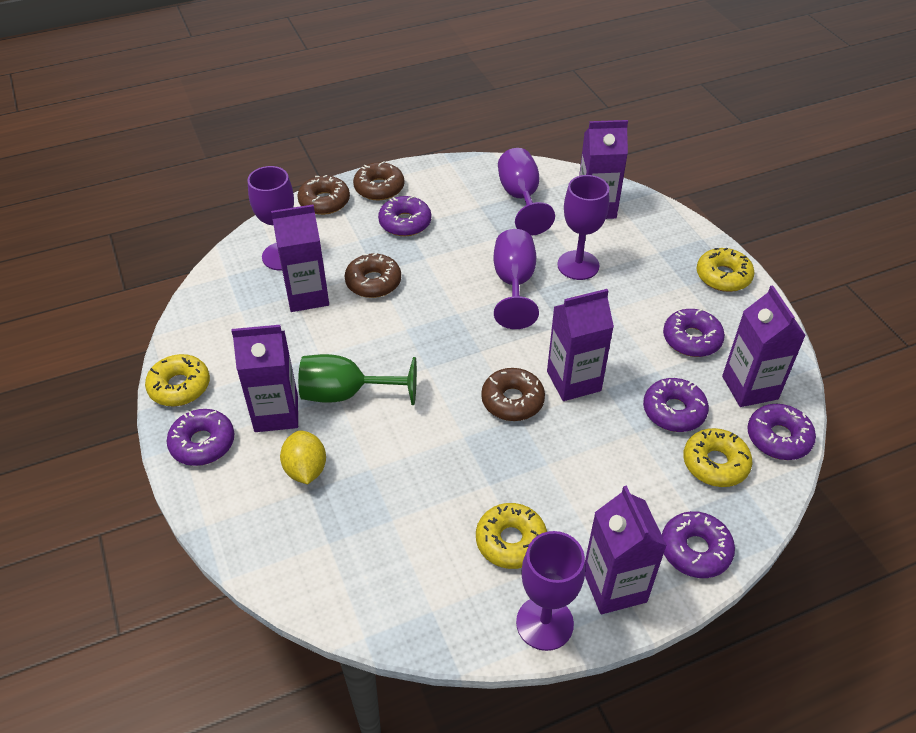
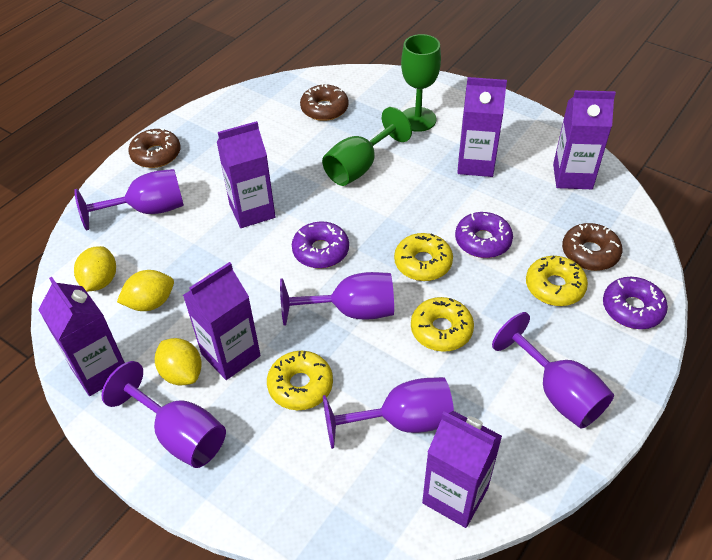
brown donut: [297,175,350,215] [345,253,401,298] [353,161,404,201] [481,368,545,421] = 4 -> [128,128,181,168] [300,83,349,121] [562,223,622,271] = 3
green goblet: [298,354,417,405] = 1 -> [322,107,412,186] [401,34,441,132] = 2
purple donut: [166,409,235,466] [378,196,431,236] [643,378,709,432] [662,511,735,578] [663,309,725,357] [747,404,816,460] = 6 -> [292,222,349,268] [455,212,513,258] [603,277,668,329] = 3
yellow lemon: [280,430,326,484] = 1 -> [74,246,116,292] [117,270,174,311] [155,338,202,386] = 3

